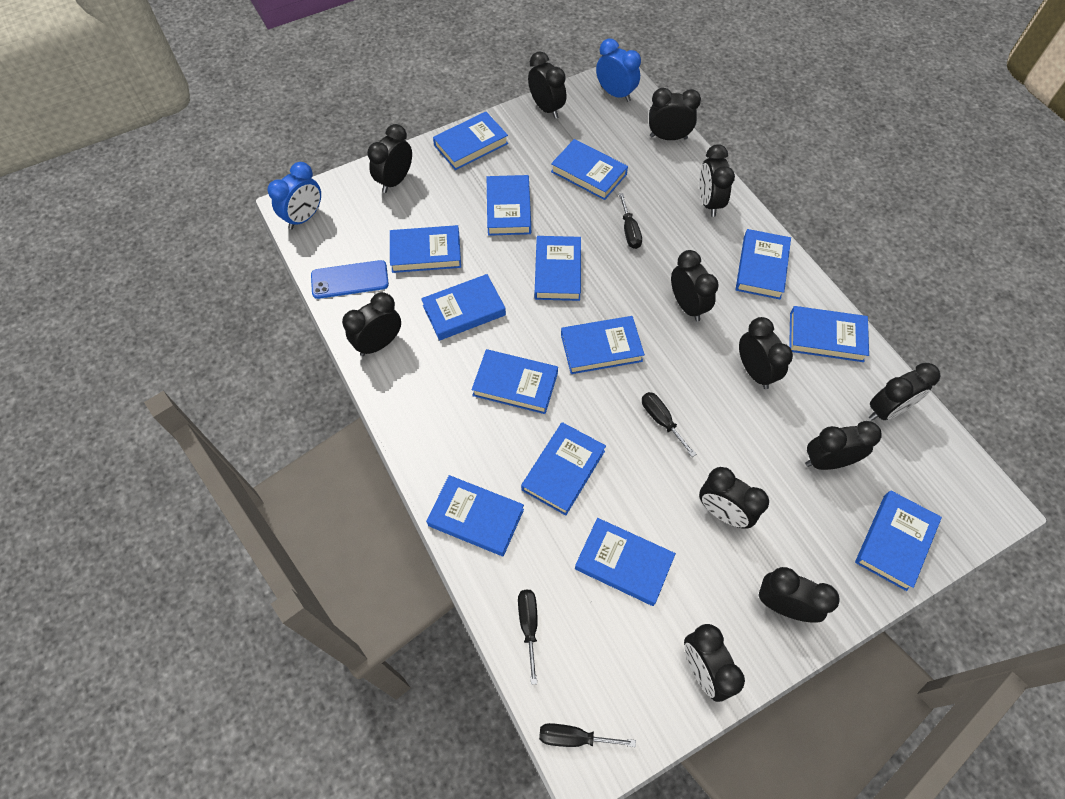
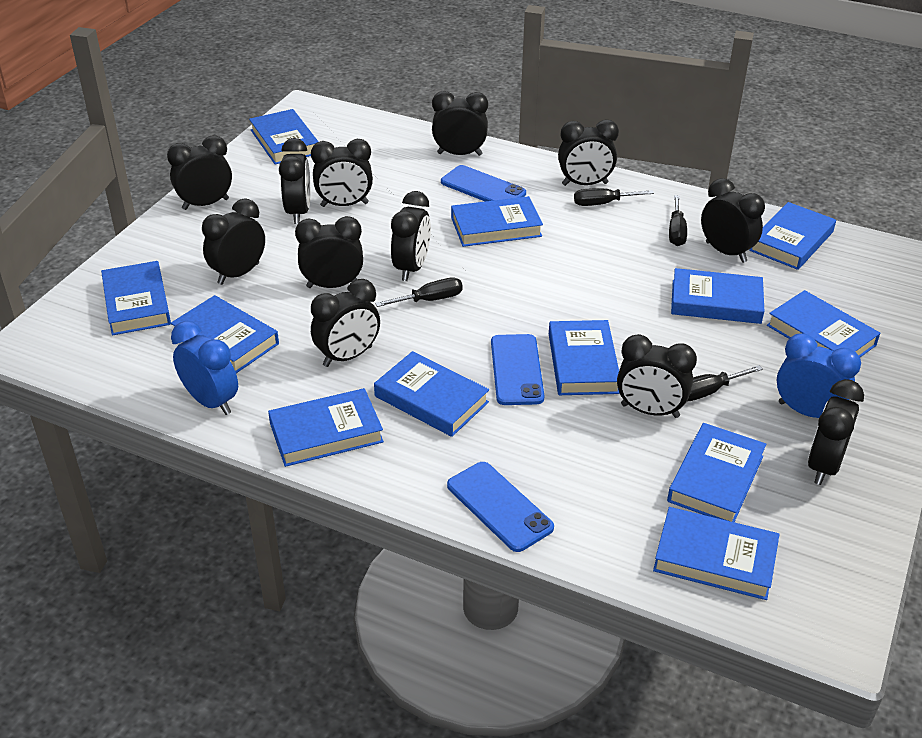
blue book: [390,225,461,273] [421,274,506,341] [426,475,524,556] [433,112,508,170] [472,349,558,414] [487,175,531,236] [521,422,606,516] [535,236,581,301] [551,139,628,200] [561,316,645,374] [575,518,676,606] [736,229,791,300] [789,306,869,362] [855,491,942,591] = 14 -> [101,261,171,335] [171,295,279,373] [249,109,319,164] [268,388,384,467] [374,351,489,437] [451,196,543,247] [549,320,620,395] [653,507,779,600] [667,423,766,522] [671,268,764,324] [749,202,836,270] [767,290,880,357] = 12
blue phone: [311,260,389,299] = 1 -> [441,165,526,201] [447,462,554,552] [491,334,545,405] = 3

